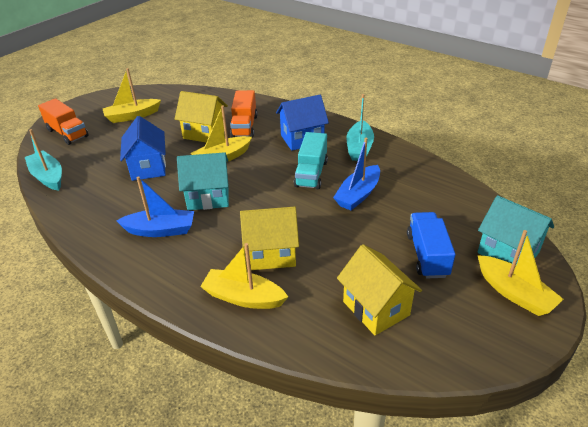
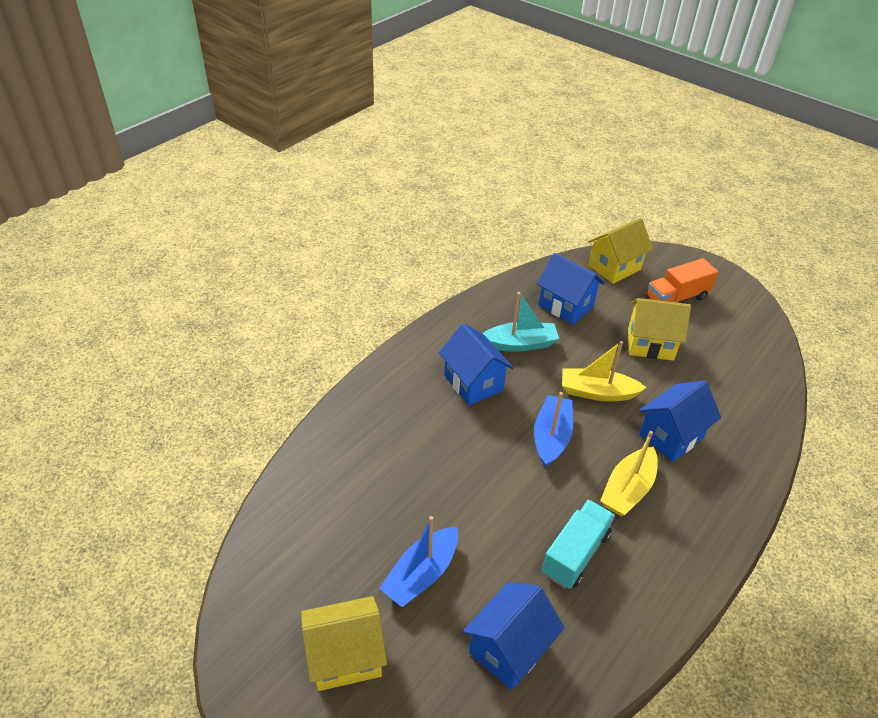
blue house: [120,116,166,181] [276,95,329,151] = 2 -> [439,323,513,406] [462,582,565,690] [537,253,604,325] [639,380,721,462] = 4
blue truck: [407,212,456,278] = 1 -> none = 0
orange truck: [38,98,89,145] [230,90,258,138] = 2 -> [646,258,718,303] = 1
turquoise boat: [25,129,62,191] [346,94,374,161] = 2 -> [482,292,559,352] = 1
turquoise house: [177,152,229,210] [478,195,554,265] = 2 -> none = 0
yellow boat: [103,68,161,123] [190,106,252,161] [200,243,288,309] [477,230,564,316] = 4 -> [562,341,647,402] [600,431,658,516] = 2

